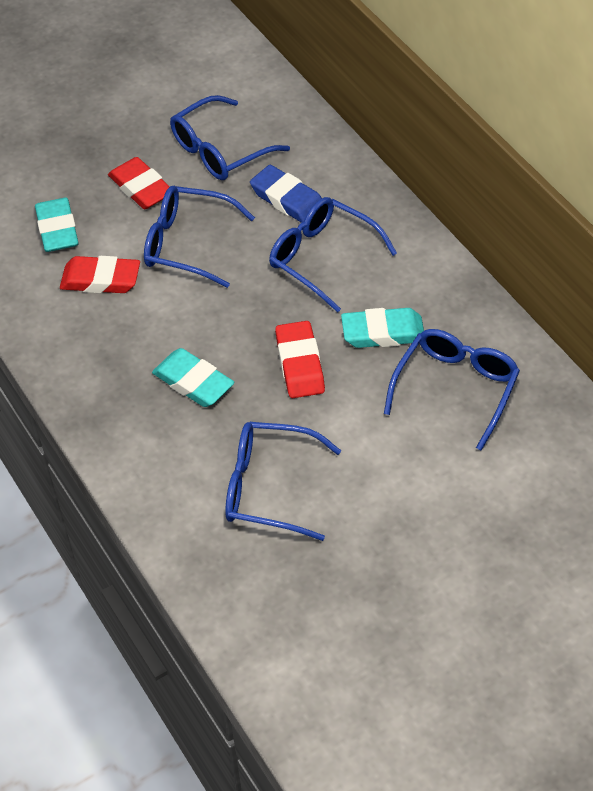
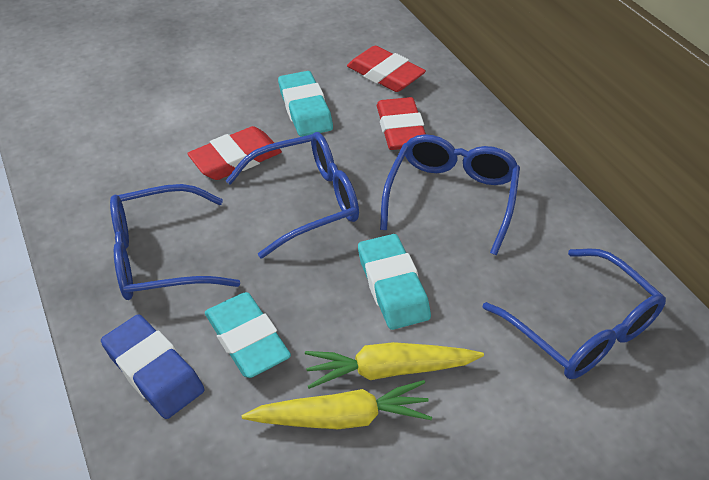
blue glasses: [144,186,255,288] [170,95,290,180] [225,422,341,541] [269,197,397,312] [384,329,520,451] = 5 -> [110,184,240,300] [226,132,359,259] [380,134,520,255] [482,248,666,379] = 4
yellow carrot: none = 0 -> [242,380,432,429] [305,342,484,389] = 2

